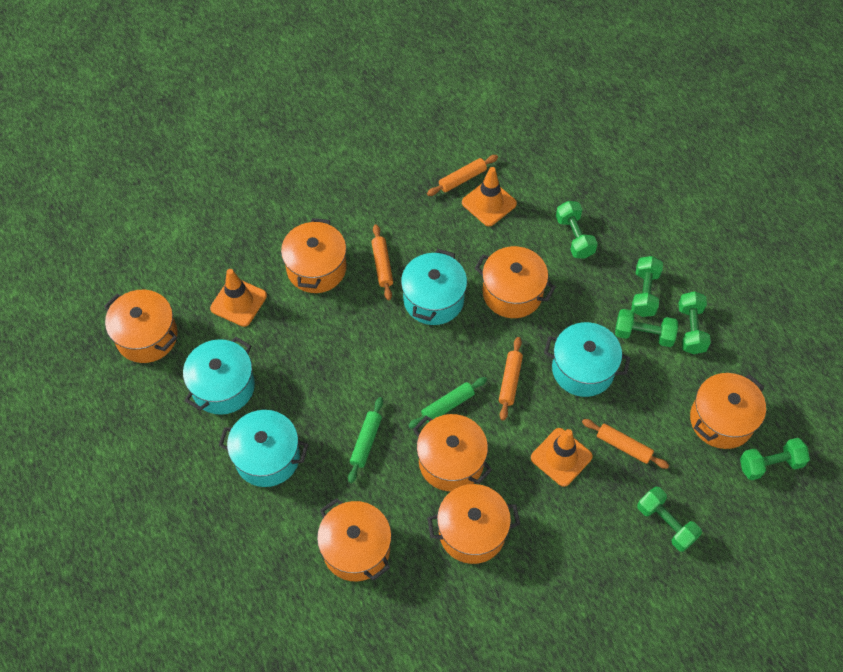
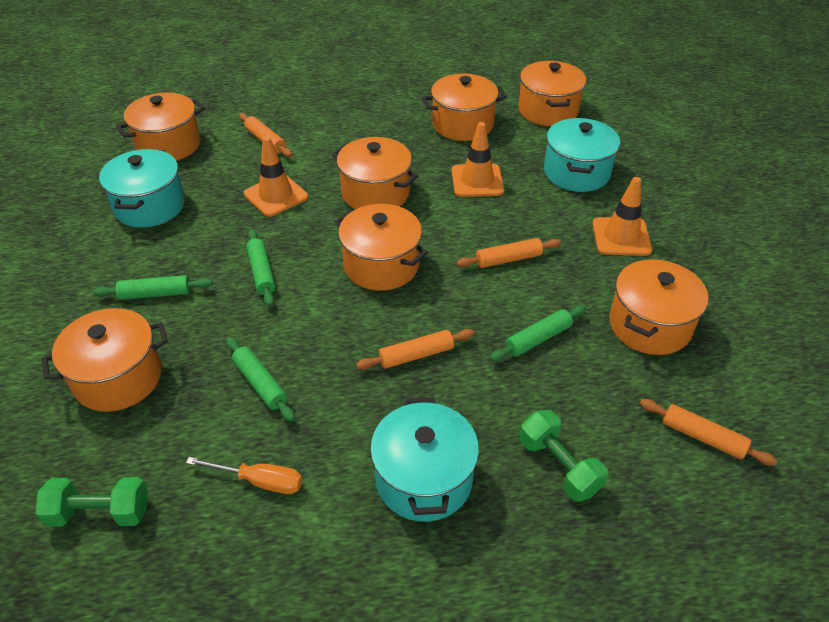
green dumbbell: [556,201,598,259] [615,309,678,347] [631,256,663,317] [637,487,702,552] [678,291,711,354] [740,438,810,480] = 6 -> [35,477,148,527] [519,410,608,502] = 2
green rolling pin: [348,397,383,483] [408,377,487,429] = 2 -> [93,275,213,300] [226,337,295,422] [246,229,276,307] [490,305,586,361] = 4
orange screwdriver: none = 0 -> [186,457,302,494] = 1
turquoise pot: [183,337,255,415] [218,410,309,487] [401,249,467,325] [544,322,631,397] = 4 -> [99,149,185,228] [370,397,479,522] [544,118,620,192] = 3

